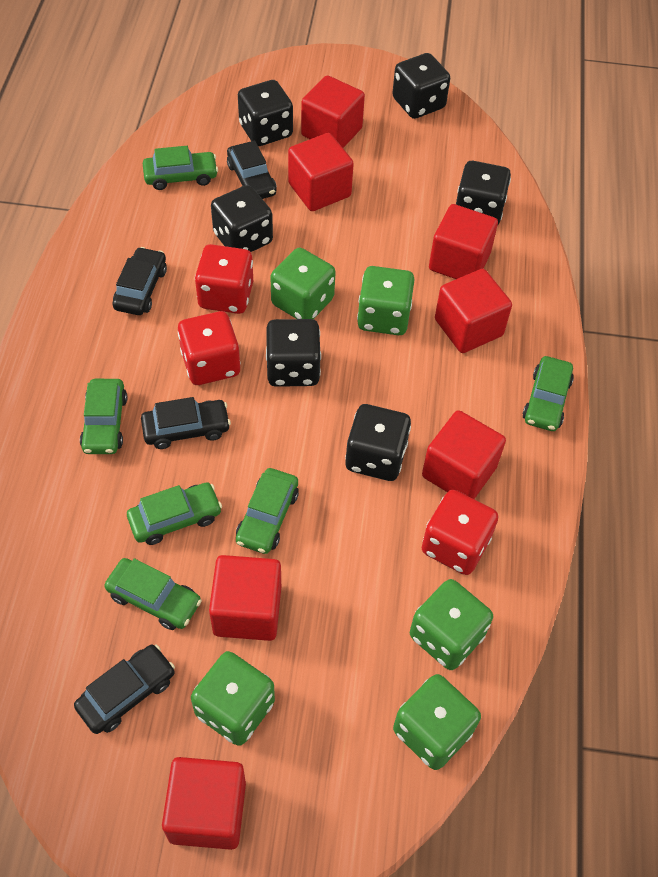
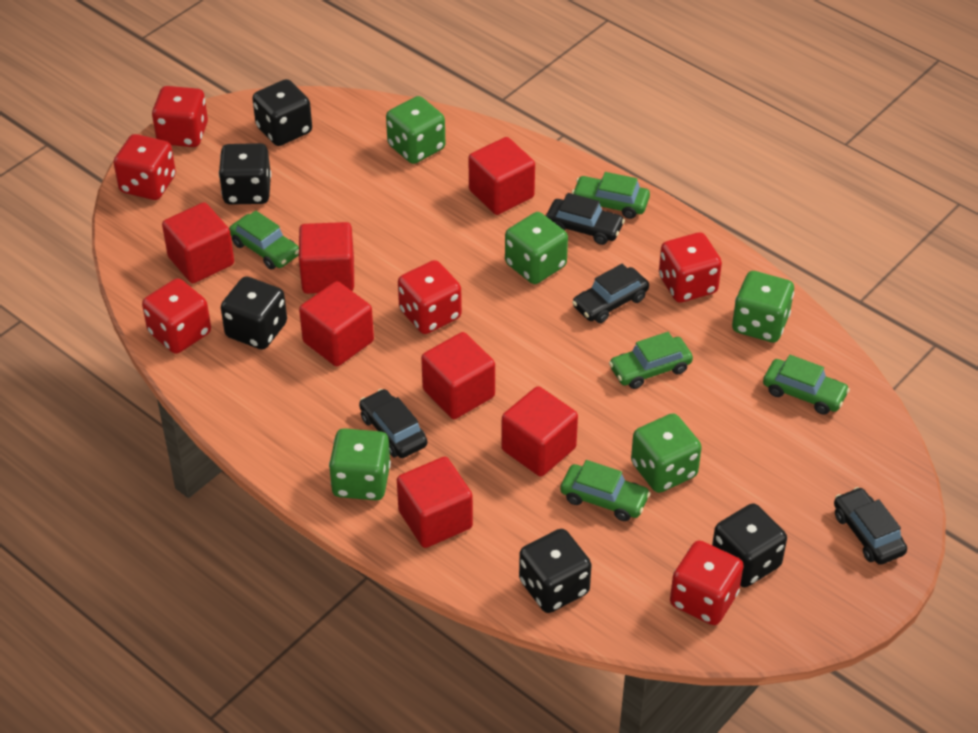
black dice: [211,185,273,252] [238,80,293,146] [266,319,321,387] [345,404,411,481] [392,53,450,119] [456,161,511,224] = 6 -> [219,143,271,205] [221,276,287,350] [252,79,312,146] [519,529,592,613] [712,503,787,587] = 5
green car: [80,379,127,454] [104,558,202,630] [127,482,222,545] [143,146,218,190] [236,468,299,554] [522,356,574,431] = 6 -> [229,211,299,269] [560,460,651,521] [572,172,650,219] [609,332,693,389] [763,355,850,415] = 5
red dice: [178,311,241,385] [195,244,253,314] [422,490,498,575] = 3 -> [114,134,176,200] [142,278,211,354] [152,86,208,147] [398,260,462,334] [659,232,722,303] [670,540,744,625] = 6

